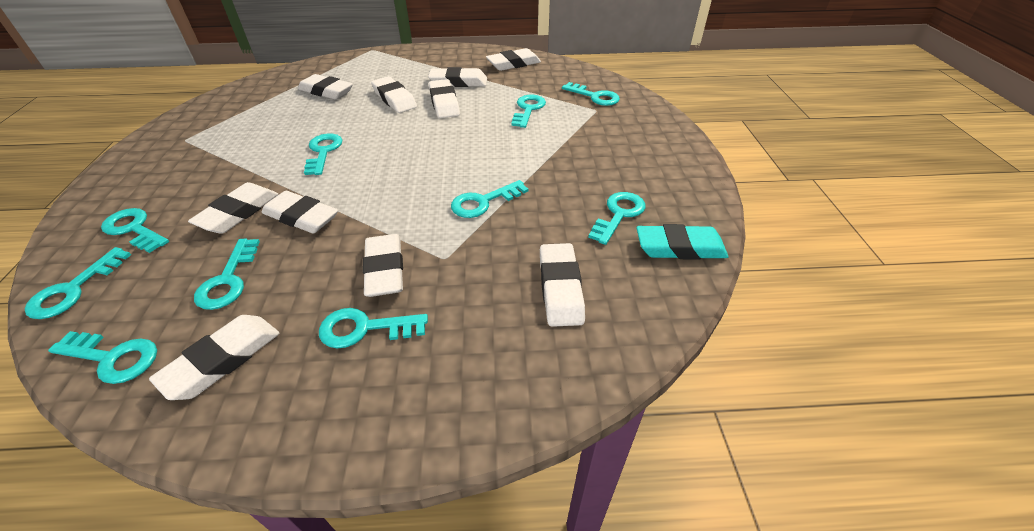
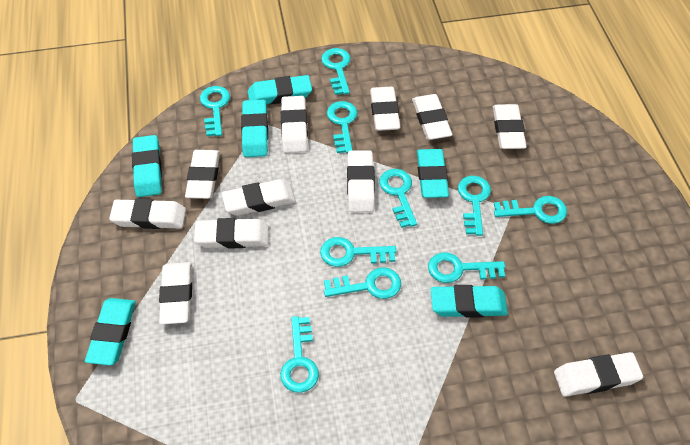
turquoise eraser: [636,224,728,260] = 1 -> [85,298,136,365] [132,135,162,197] [241,100,268,157] [248,75,312,105] [417,149,449,198] [431,285,508,318] = 6
white eraser: [149,315,279,400] [188,182,278,234] [262,191,338,233] [298,74,353,99] [362,234,403,297] [371,76,417,113] [428,67,487,87] [429,79,460,118] [486,48,541,71] [540,243,585,327] = 10 -> [109,198,186,229] [159,262,192,324] [185,150,220,199] [194,218,269,249] [222,179,296,216] [281,96,308,153] [347,150,375,212] [370,87,400,131] [412,94,452,140] [493,104,527,149] [554,352,643,397] = 11

